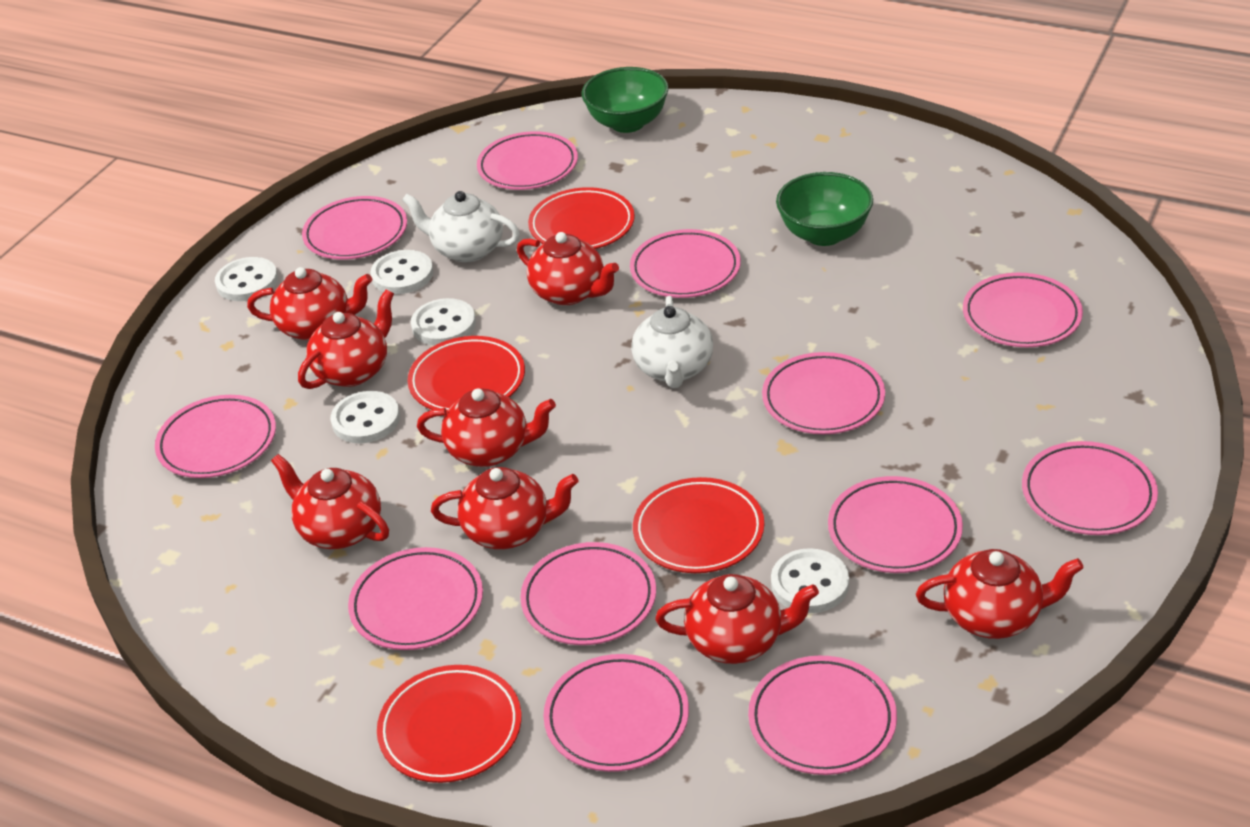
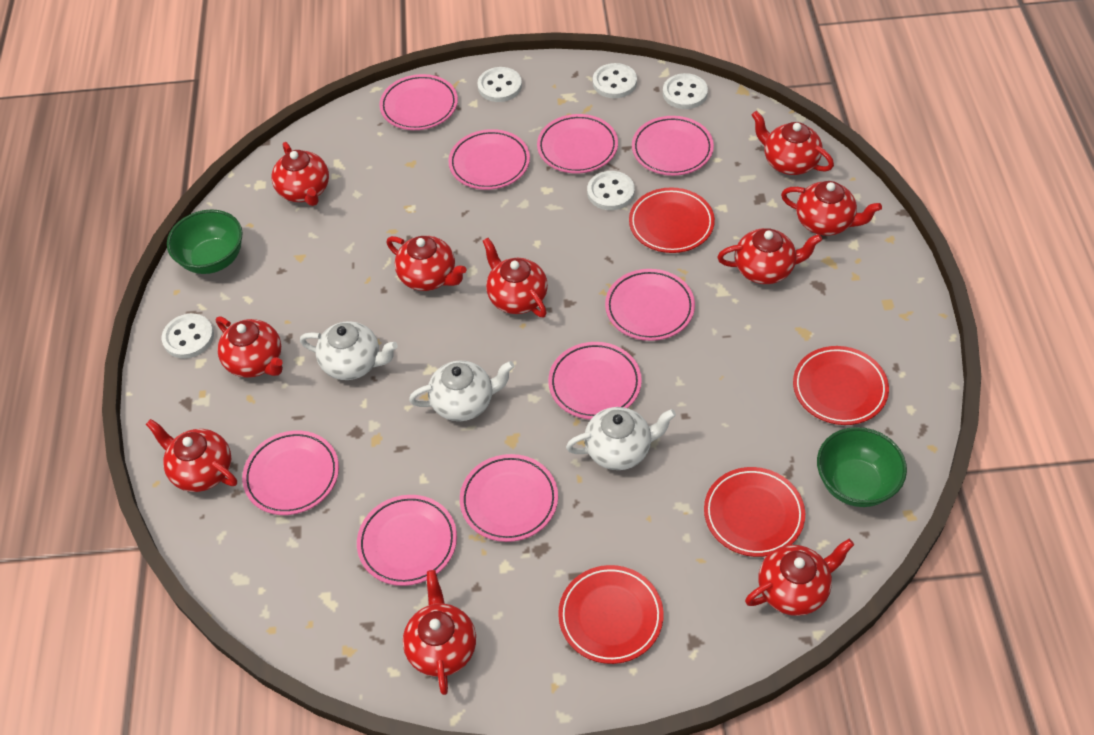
pink plate: [155,395,276,478] [302,196,407,260] [348,547,483,650] [477,131,578,190] [520,542,656,645] [543,654,689,772] [630,229,741,298] [748,656,897,775] [762,352,885,434] [828,476,963,573] [963,273,1083,347] [1022,441,1158,535] = 12 -> [242,431,339,515] [357,495,457,586] [380,74,458,130] [448,129,530,190] [460,454,558,542] [537,114,618,174] [548,342,642,420] [605,269,695,341] [632,116,714,176] = 9
red teapot: [247,267,372,341] [271,454,389,549] [298,289,394,389] [417,388,556,467] [431,467,578,549] [517,232,619,305] [655,574,819,664] [916,549,1084,639] = 8 -> [146,419,237,492] [216,316,283,378] [272,142,329,206] [387,236,467,291] [403,570,476,695] [483,238,548,317] [717,228,822,284] [745,539,854,616] [752,111,834,175] [781,181,882,236] = 10
white teapot: [402,191,520,262] [631,296,713,388] = 2 -> [300,321,398,380] [409,360,514,421] [566,407,676,470] = 3

